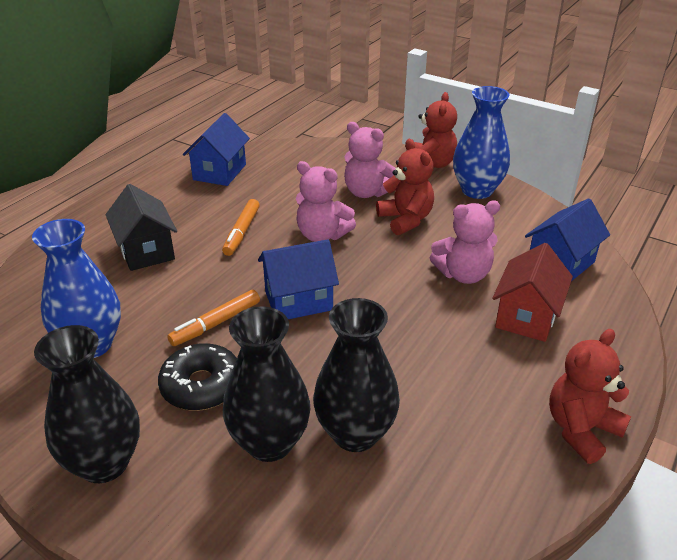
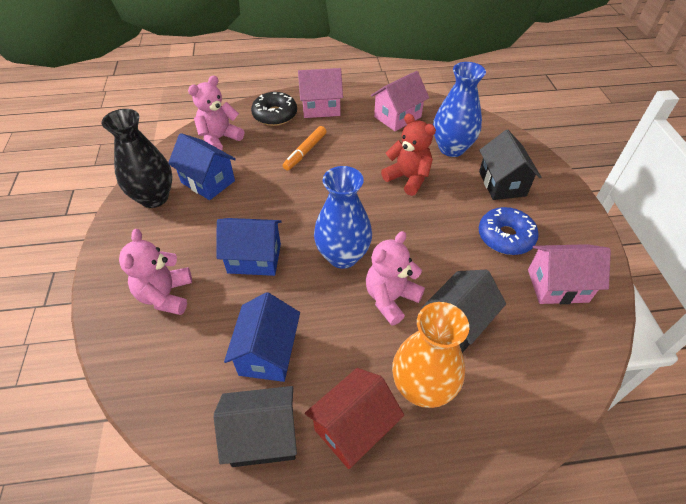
black house: [106,184,177,271] = 1 -> [214,386,297,467] [422,270,506,353] [479,130,541,200] = 3
black vase: [34,325,140,483] [223,306,310,462] [313,298,400,452] = 3 -> [101,109,172,208] = 1
blue donut: none = 0 -> [479,207,539,255] = 1
orange marker: [167,290,260,346] [222,199,260,256] = 2 -> [283,126,327,171] = 1
orange vase: none = 0 -> [392,302,469,408] = 1
pink house: none = 0 -> [298,68,343,118] [371,71,429,131] [528,244,611,304] = 3
red teddy bear: [376,139,434,235] [414,92,457,169] [549,329,631,464] = 3 -> [381,113,436,196] = 1

